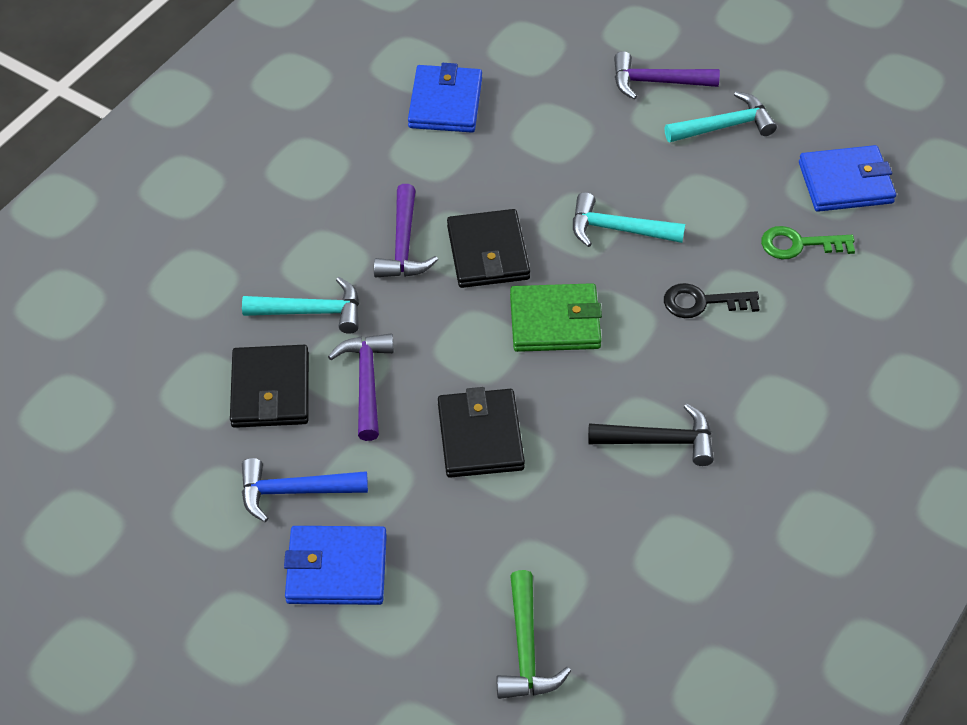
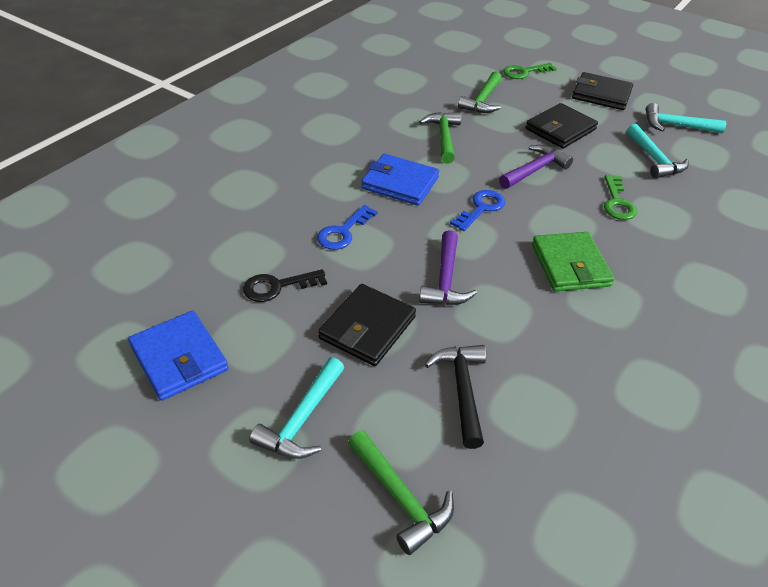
blue hammer: [242,458,368,522] = 1 -> none = 0
blue key: none = 0 -> [317,205,378,250] [450,190,505,231] = 2
blue wallet: [284,526,387,605] [408,63,482,133] [799,145,896,212] = 3 -> [128,311,229,401] [361,154,439,206] = 2
green hammer: [497,570,571,699] = 1 -> [348,430,454,555] [419,112,462,164] [458,71,502,113] = 3
green key: [761,226,855,259] = 1 -> [503,63,557,79] [604,175,637,220] = 2
purple hammer: [328,333,394,441] [374,184,438,277] [614,51,720,100] = 3 -> [419,230,477,305] [499,145,573,189] = 2

